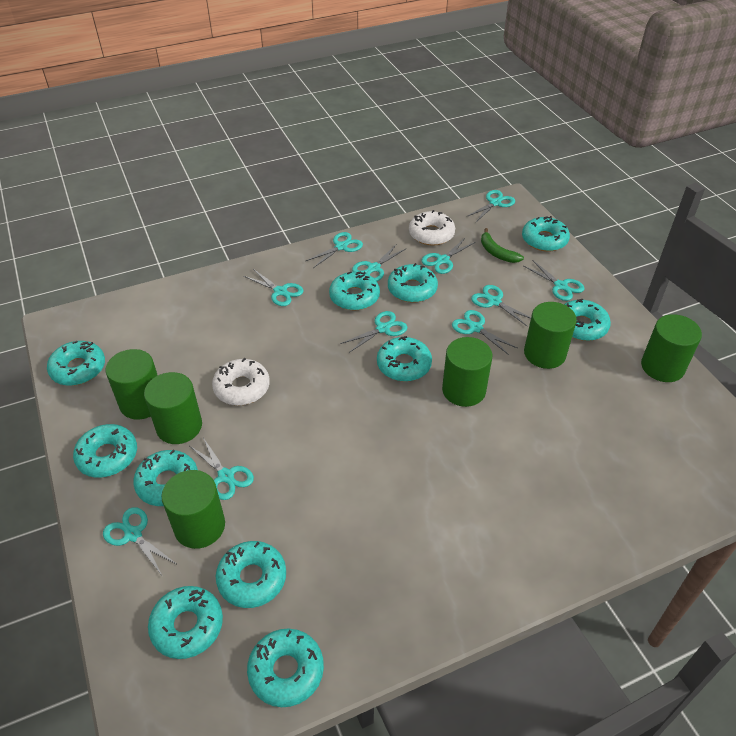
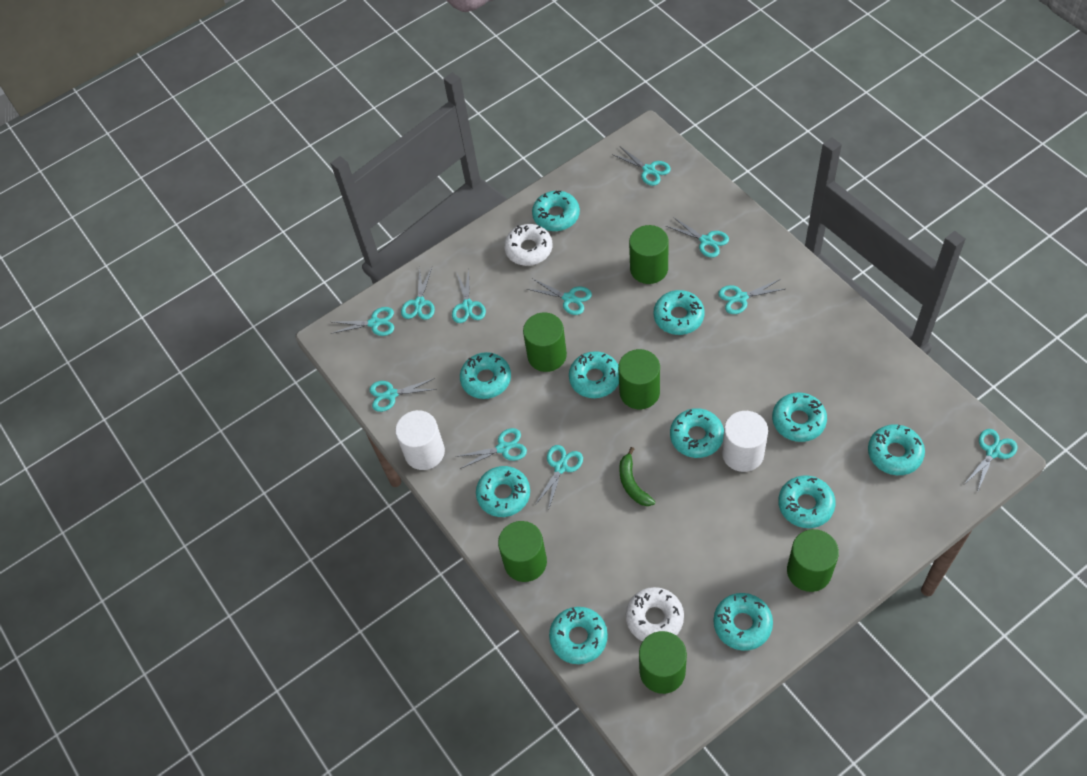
white cylinder: none = 0 -> [395,410,445,470] [722,411,768,472] = 2

